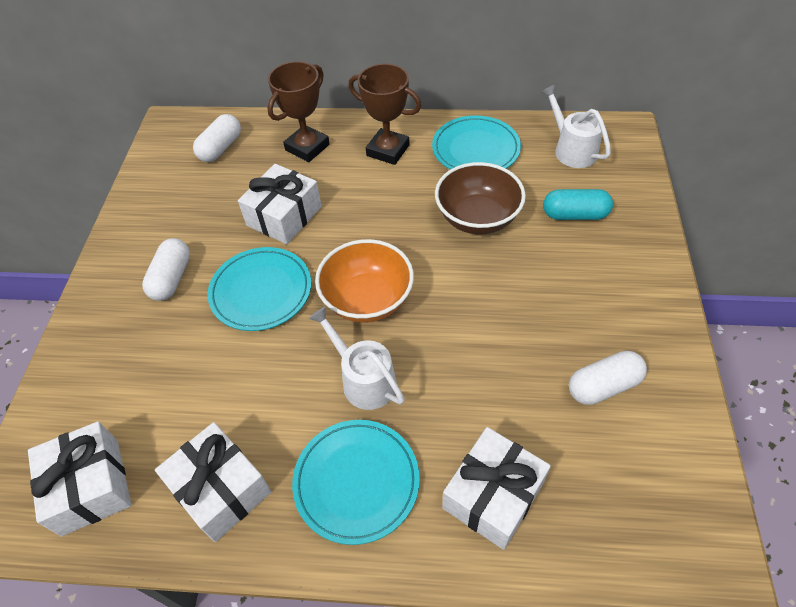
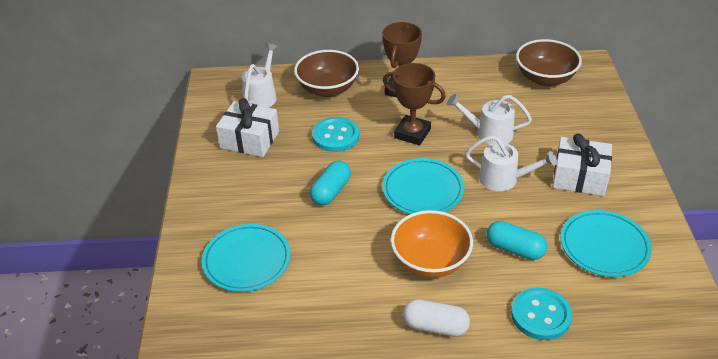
brown bowl: [435,162,526,234] = 1 -> [294,50,359,97] [516,39,582,86] = 2
turquoise button: none = 0 -> [312,117,359,152] [511,288,572,340] = 2
turquoise capsule: [543,189,613,220] = 1 -> [310,161,351,205] [486,221,547,260] = 2
white capsule: [142,238,190,301] [193,114,241,162] [569,351,647,405] = 3 -> [403,299,470,337] = 1
white gift: [28,421,131,537] [155,422,271,542] [238,164,322,244] [442,427,551,550] = 4 -> [216,98,279,157] [553,134,612,196] = 2
white watering can: [309,306,405,410] [541,84,611,168] = 2 -> [241,43,278,108] [447,94,532,145] [465,135,557,191] = 3

